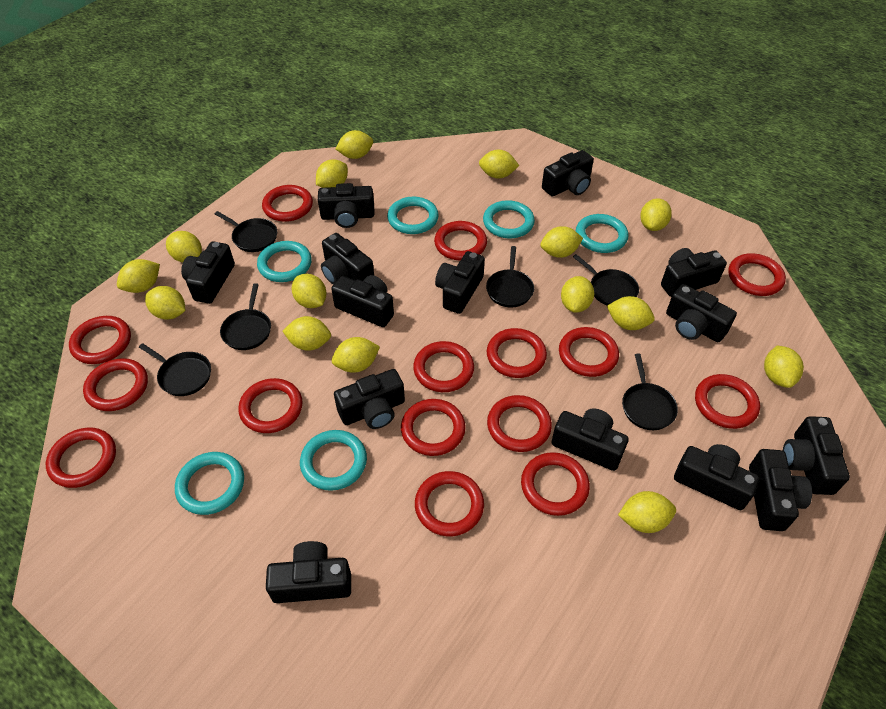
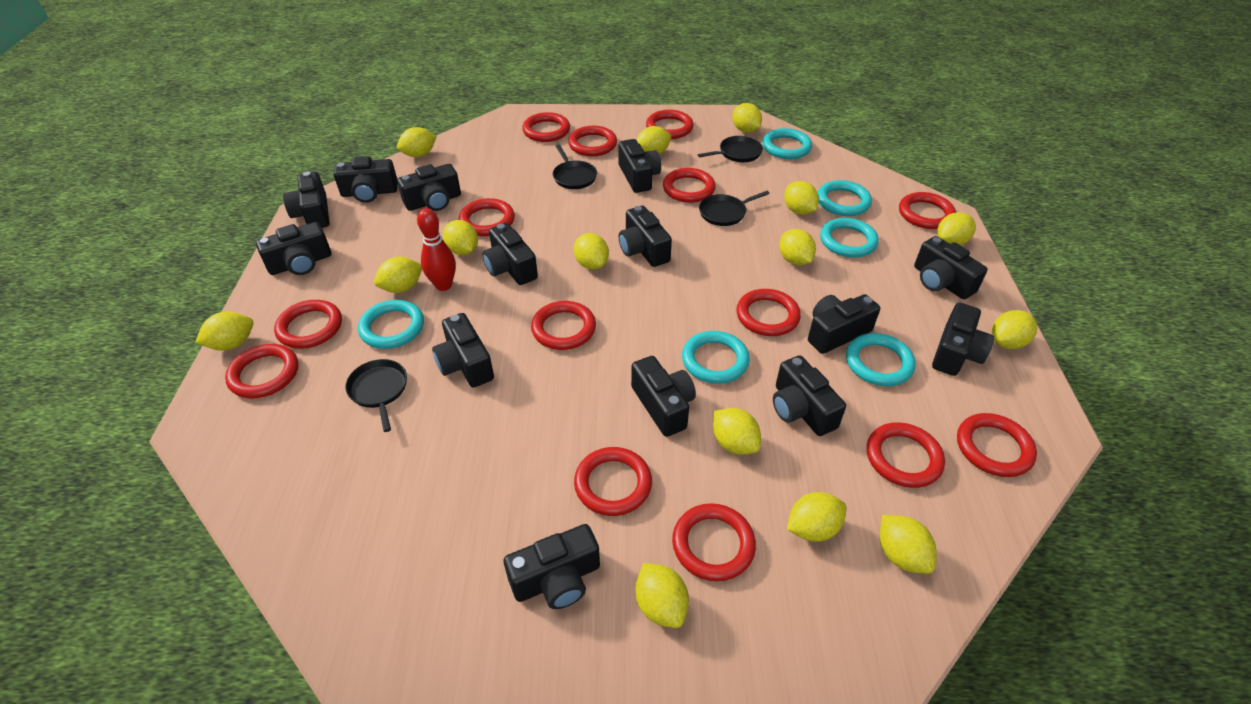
black pan: [139,343,211,396] [215,211,277,252] [220,283,271,350] [486,246,534,307] [573,254,639,305] [622,354,678,430] = 6 -> [345,359,407,432] [553,144,597,189] [698,136,763,162] [699,191,770,226] = 4
red bowling pin: none = 0 -> [417,208,456,291] = 1
red ring: [46,427,116,488] [69,316,131,364] [83,358,148,411] [238,378,303,433] [262,185,313,222] [401,399,466,456] [413,341,474,392] [415,471,484,536] [434,221,487,261] [487,328,547,378] [487,395,552,452] [521,452,590,516] [559,327,619,377] [695,374,760,429] [728,253,786,296] = 15 -> [225,344,298,398] [274,300,342,349] [459,198,515,236] [522,112,570,142] [531,301,596,350] [568,126,617,156] [574,447,652,516] [646,110,694,139] [663,168,716,203] [672,503,756,581] [736,289,801,336] [867,422,945,488] [899,192,956,229] [957,413,1037,477] = 14

